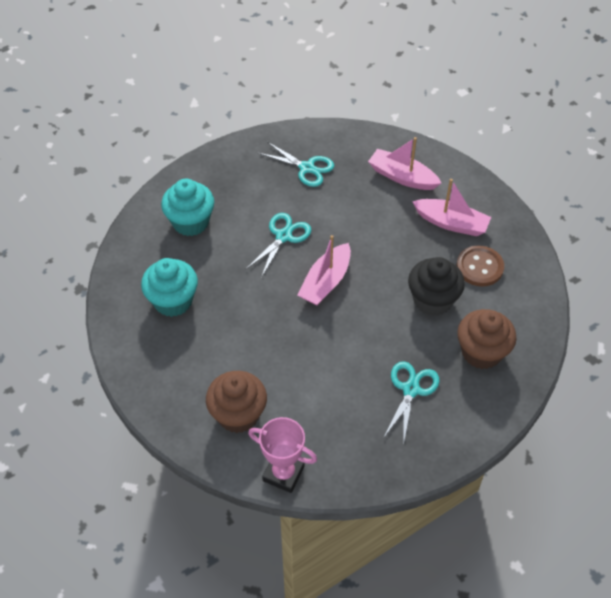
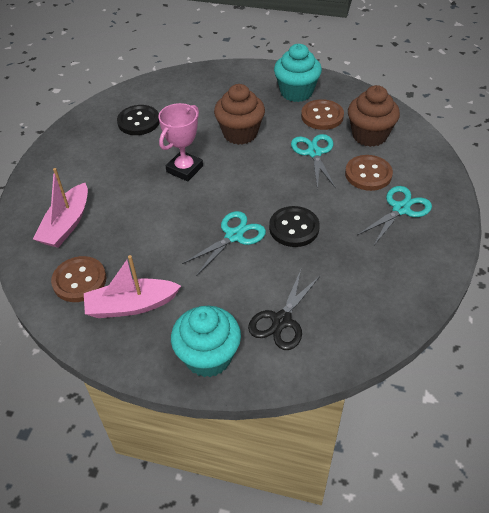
black button: none = 0 -> [117,105,160,135] [269,206,320,247] = 2
black cupcake: [408,257,465,316] = 1 -> none = 0
black scissors: none = 0 -> [248,270,321,350] = 1
brown button: [456,245,504,286] = 1 -> [51,256,106,302] [301,99,344,130] [345,155,393,191] = 3
pink boat: [298,235,351,306] [368,137,441,190] [412,179,491,236] = 3 -> [33,168,88,248] [84,255,181,318] = 2

